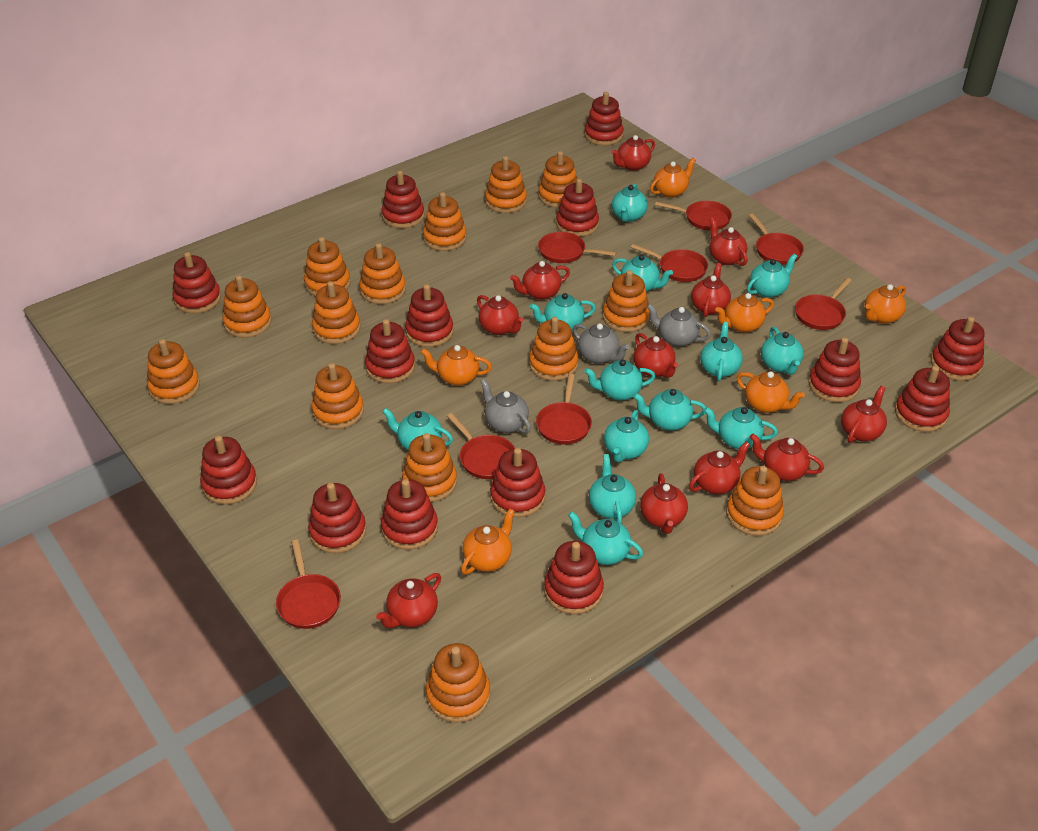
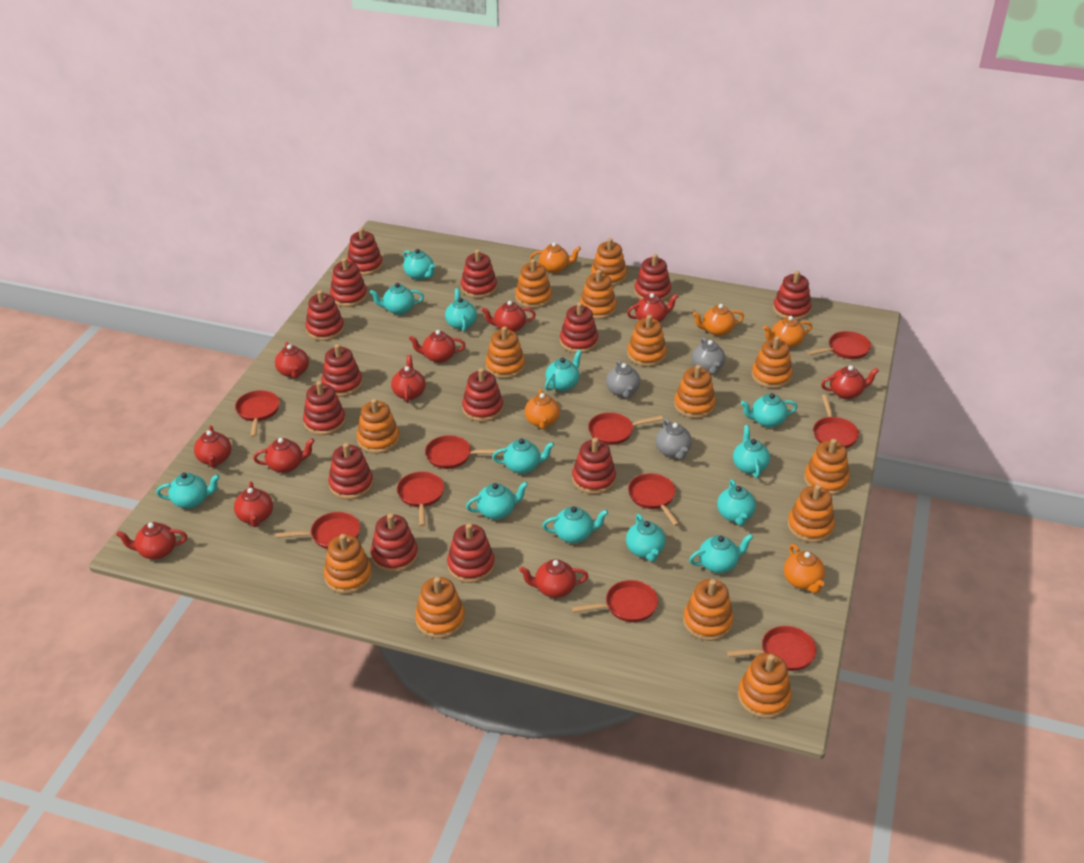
orange teapot: [420,345,492,386] [461,509,515,575] [650,158,696,198] [715,293,774,333] [736,372,805,413] [865,284,906,324] = 6 -> [525,389,560,430] [530,242,581,273] [693,304,744,336] [763,316,812,348] [784,544,825,593] = 5
red pan: [276,540,341,629] [447,413,515,479] [536,374,592,445] [538,232,617,263] [631,244,708,282] [655,201,732,231] [749,213,804,265] [795,278,852,330] = 8 -> [235,390,280,437] [276,512,360,549] [397,471,444,527] [425,435,502,469] [572,580,658,622] [588,412,663,445] [628,473,679,526] [727,626,817,671] [807,331,871,359] [813,394,859,448] = 10

